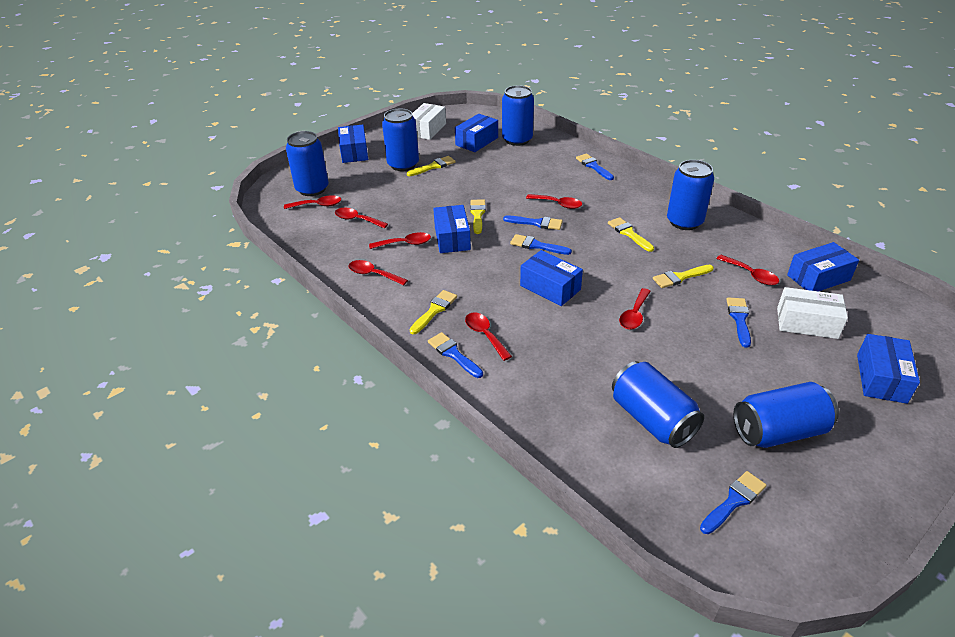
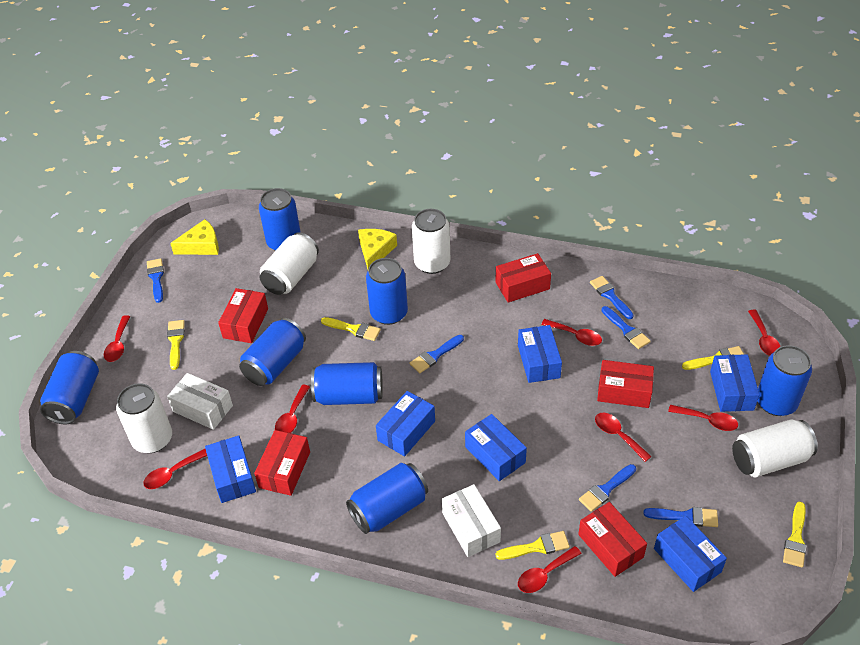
blue can: [286,131,329,196] [382,108,419,171] [502,85,534,146] [612,361,704,448] [667,160,714,230] [733,382,839,448] = 6 -> [40,351,99,424] [239,318,306,386] [259,188,301,251] [311,362,383,405] [346,463,428,534] [366,258,408,325] [758,345,812,416] = 7
red box: none = 0 -> [218,288,268,343] [254,430,310,496] [495,253,551,303] [578,502,647,577] [597,360,654,408] = 5
white can: none = 0 -> [116,383,172,453] [260,232,319,295] [412,209,450,274] [732,420,818,477] = 4
yellow cheese: none = 0 -> [170,219,219,255] [358,229,397,269] = 2

